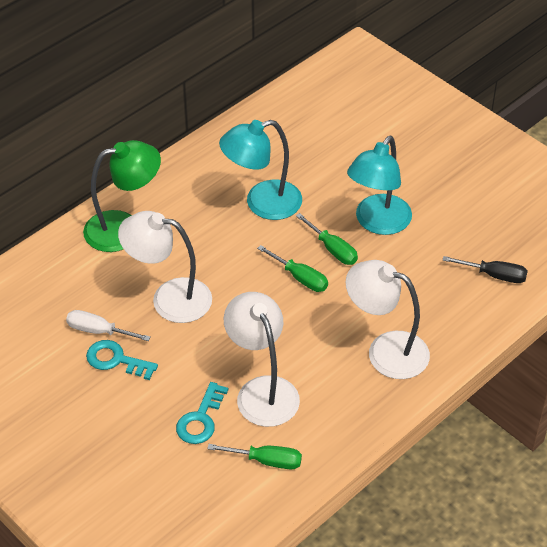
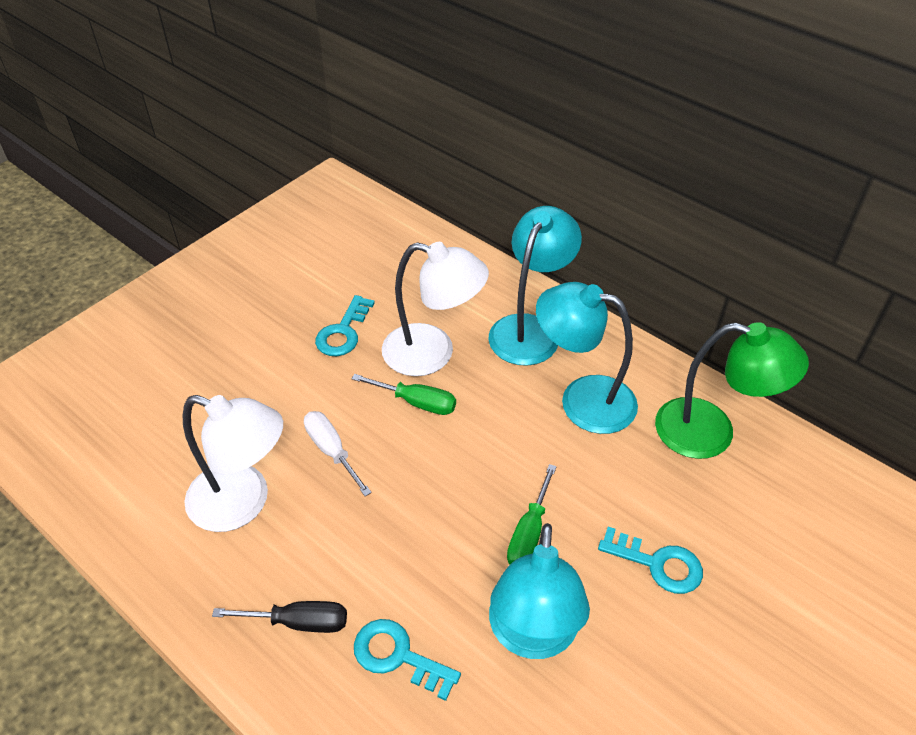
green screwdriver: [207,444,302,469] [257,245,328,292] [296,213,358,265] = 3 -> [352,374,456,415] [507,464,557,565] = 2
turquoise key: [86,340,158,380] [176,382,228,444] = 2 -> [315,295,375,356] [354,619,461,701] [598,527,703,594] = 3
turquoise lamp: [219,120,302,220] [347,136,412,235] = 2 -> [488,206,582,366] [489,523,590,659] [536,282,638,434] = 3
white lamp: [118,211,212,323] [224,292,300,427] [346,260,430,379] = 3 -> [183,395,283,532] [382,242,489,376] = 2

